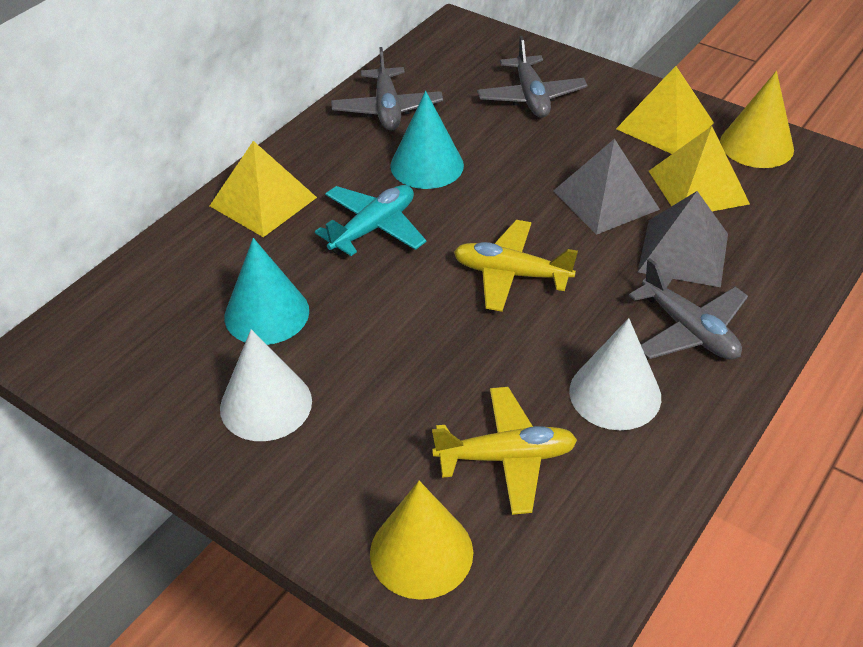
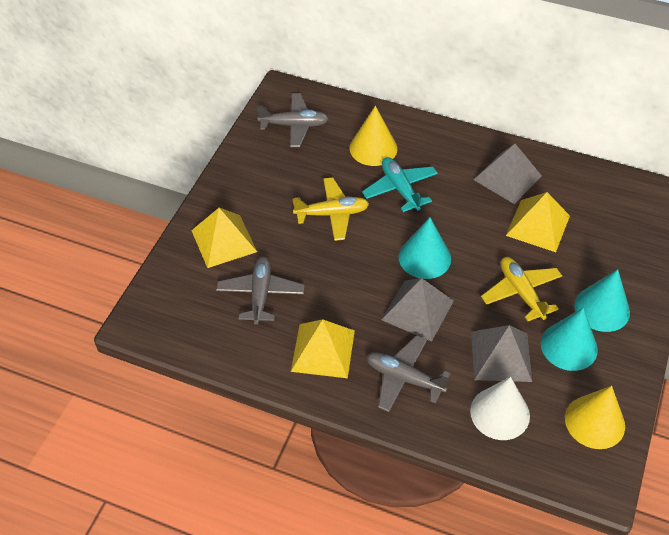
grey pyramid: [553,139,660,235] [638,191,728,287] = 2 -> [381,278,454,342] [471,325,532,382] [474,144,542,204] = 3
turquoise cone: [224,238,309,345] [390,91,464,189] = 2 -> [399,217,451,279] [541,308,598,371] [574,269,630,332] = 3
white cone: [220,329,312,441] [569,318,661,430] = 2 -> [470,377,530,440] = 1

